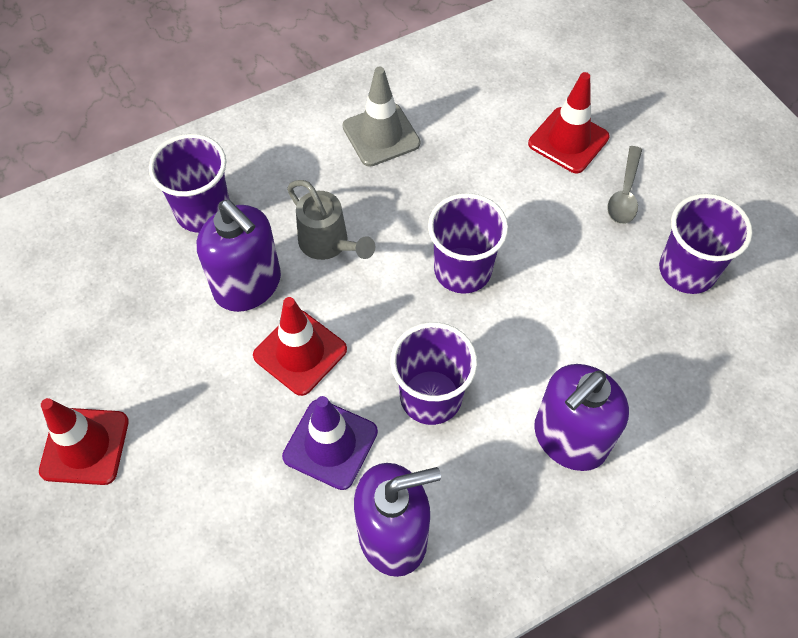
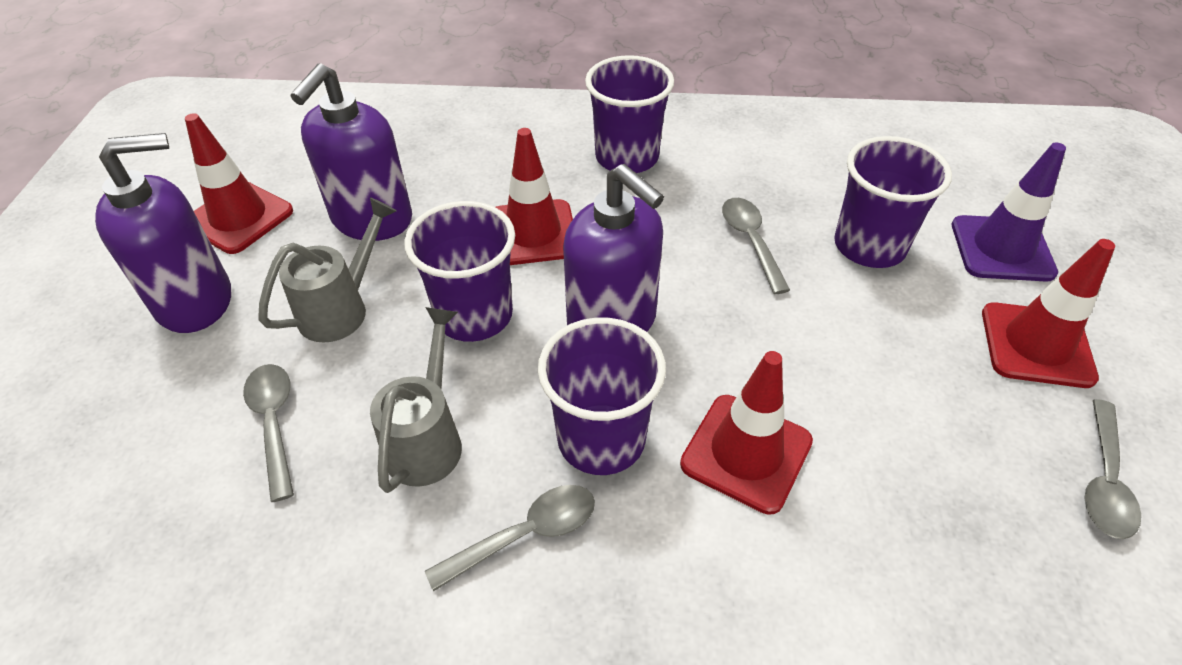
grey spoon: [607,146,642,224] = 1 -> [243,364,294,502] [425,485,595,591] [722,198,790,294] [1085,399,1141,539] = 4
grey traffic cone: [343,67,420,167] = 1 -> none = 0
grey watering can: [287,180,375,260] = 1 -> [258,197,396,342] [370,307,462,493] = 2
red traffic cone: [39,398,129,485] [253,297,347,396] [528,72,610,173] = 3 -> [185,113,293,254] [496,128,573,265] [680,351,813,515] [982,239,1115,388] = 4

